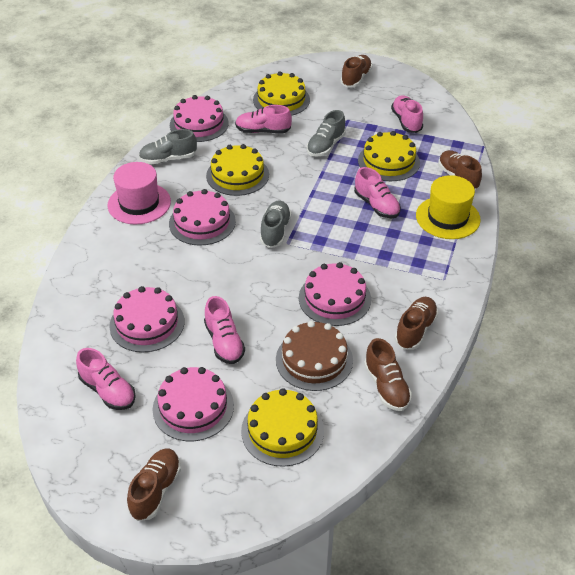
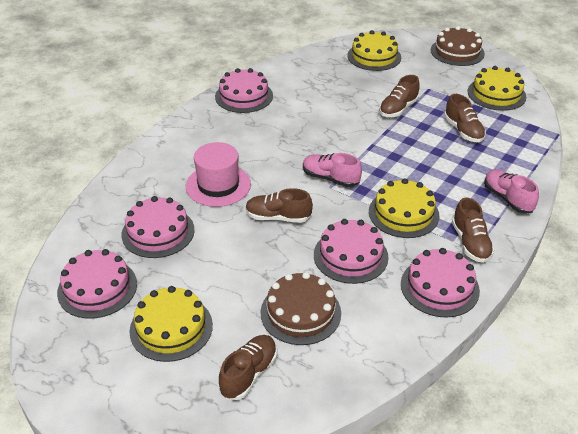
brown cake: [276,321,353,391] = 1 -> [260,272,341,345] [431,26,485,66] = 2
grey shoe: [139,129,197,164] [260,201,292,248] [307,110,346,157] = 3 -> none = 0
pink shoe: [76,348,136,410] [204,296,245,364] [235,105,292,133] [354,167,401,218] [391,95,423,133] = 5 -> [303,153,362,187] [484,169,539,213] = 2
yellow hat: [416,175,481,239] = 1 -> none = 0

